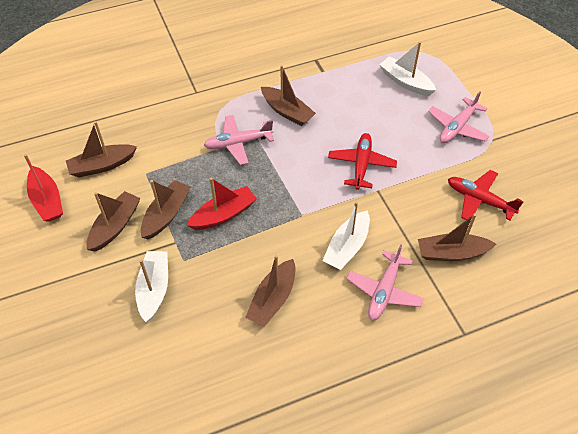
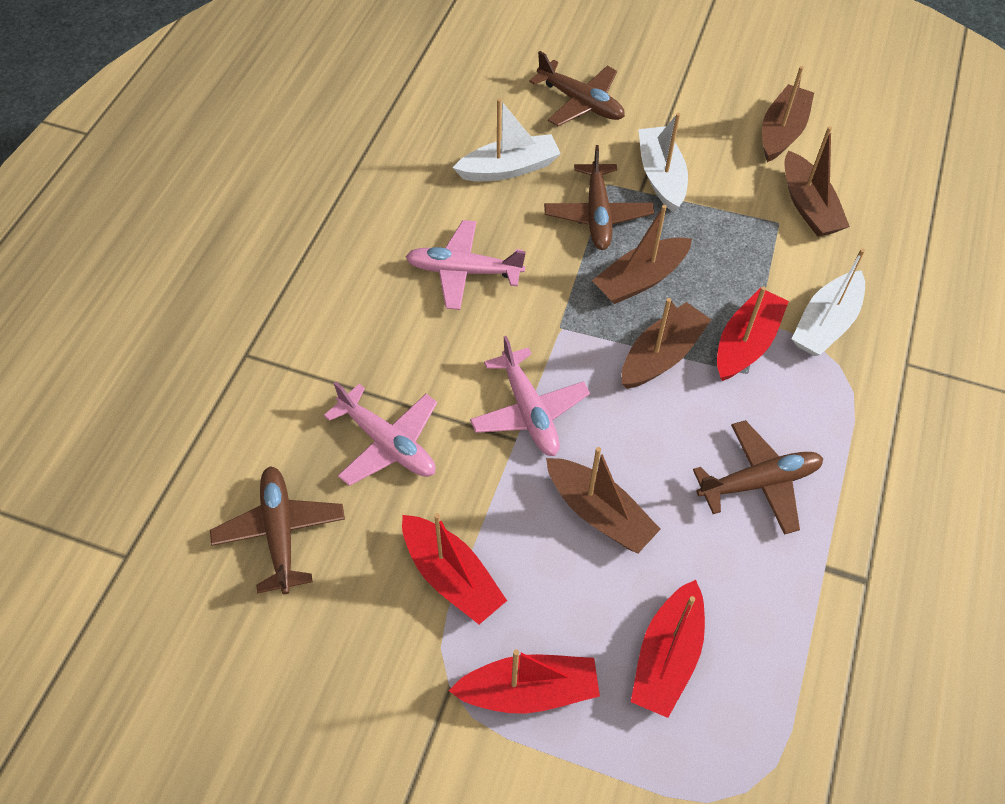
brown boat: [66,121,137,177] [87,191,141,251] [141,180,191,239] [245,255,295,327] [261,65,316,126] [418,214,496,261] = 6 -> [546,447,661,553] [592,205,692,304] [621,298,712,389] [762,66,814,162] [784,126,850,237] = 5
brown plane: none = 0 -> [210,466,345,594] [529,51,625,126] [544,145,654,250] [693,420,824,535] = 4
red boat: [24,154,63,222] [187,178,257,230] = 2 -> [402,513,507,624] [449,649,600,713] [631,580,705,718] [717,286,789,381] = 4
red plane: [328,133,397,190] [448,170,523,220] = 2 -> none = 0

